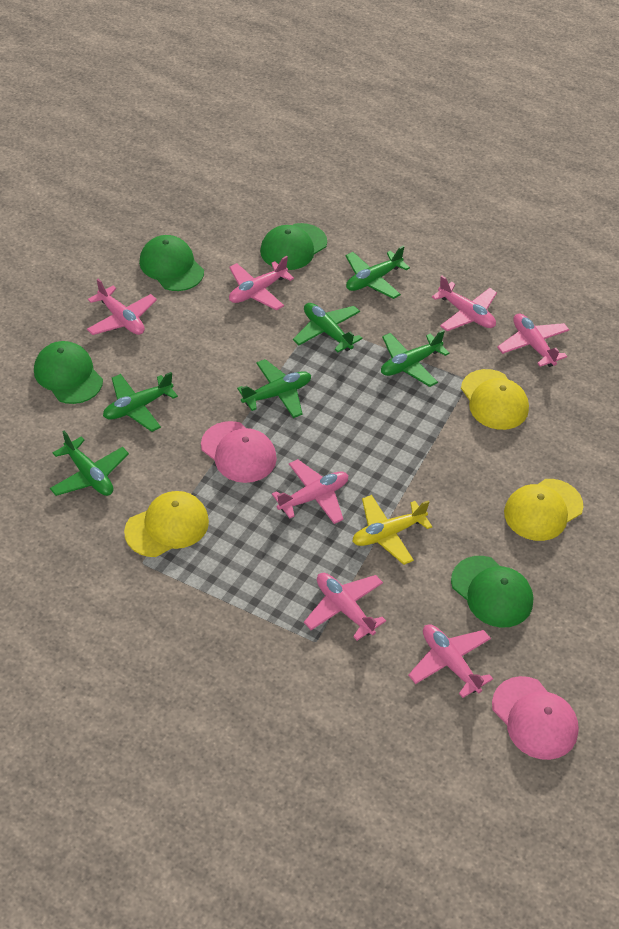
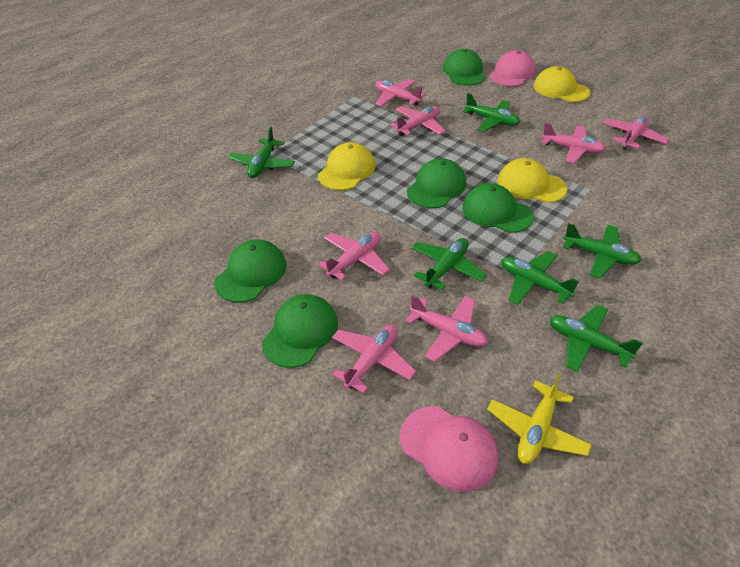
green cap: [34,341,103,404] [139,235,204,291] [260,223,327,270] [451,556,533,628] = 4 -> [214,239,286,303] [262,294,338,368] [407,158,466,208] [443,49,485,86] [462,183,534,233] = 5

